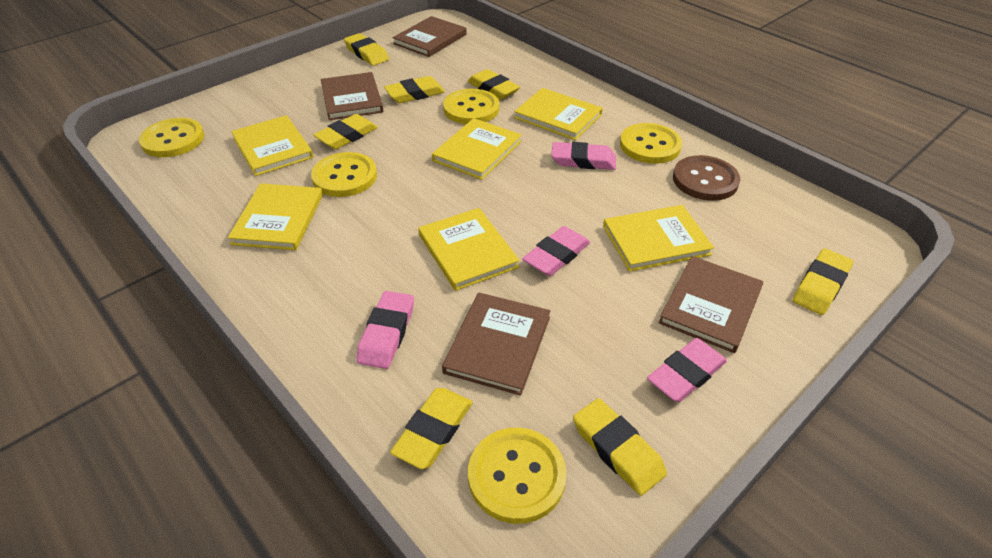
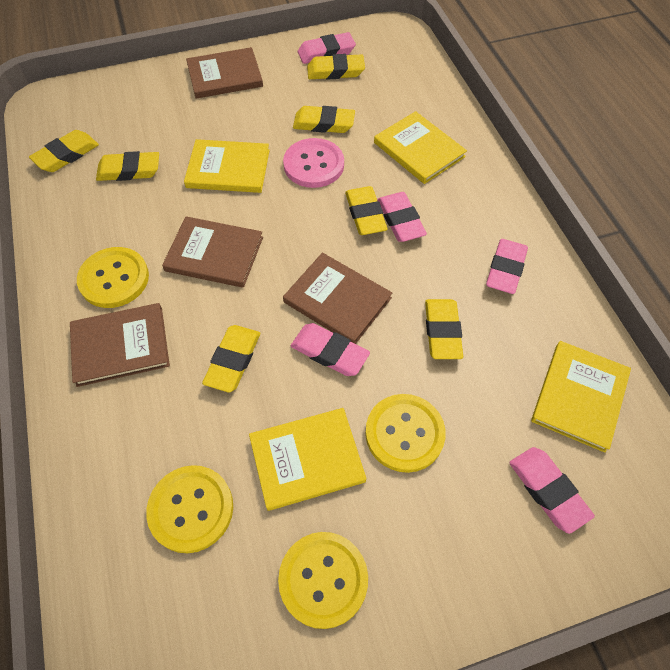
brown button: [673,155,740,201] = 1 -> none = 0
pink button: none = 0 -> [283,138,344,188] = 1
pink eraser: [356,291,414,369] [522,226,590,276] [551,142,616,170] [647,338,727,402] = 4 -> [291,323,370,376] [298,32,356,64] [377,192,427,242] [486,239,528,294] [509,447,595,534] = 5
yellow book: [228,183,323,250] [231,115,313,176] [418,208,520,291] [432,118,522,180] [514,88,603,140] [603,205,714,272] = 6 -> [184,139,270,193] [249,408,366,511] [374,111,467,184] [531,341,631,453] = 4
yellow button: [139,118,204,157] [311,152,377,197] [443,89,500,124] [468,428,567,524] [620,123,682,164] = 5 -> [77,247,149,308] [146,465,233,553] [278,532,368,629] [365,394,446,473] = 4

